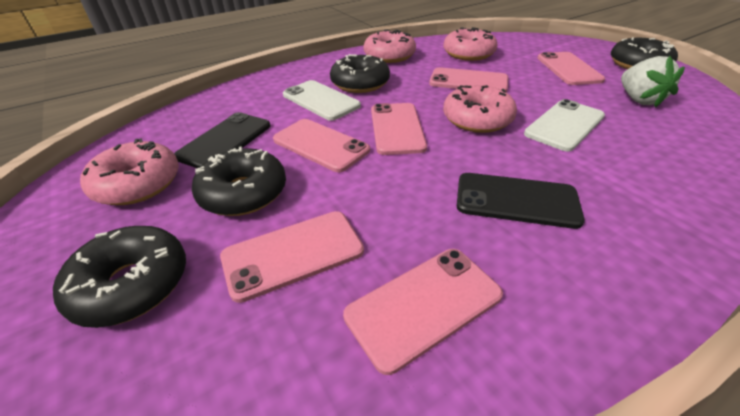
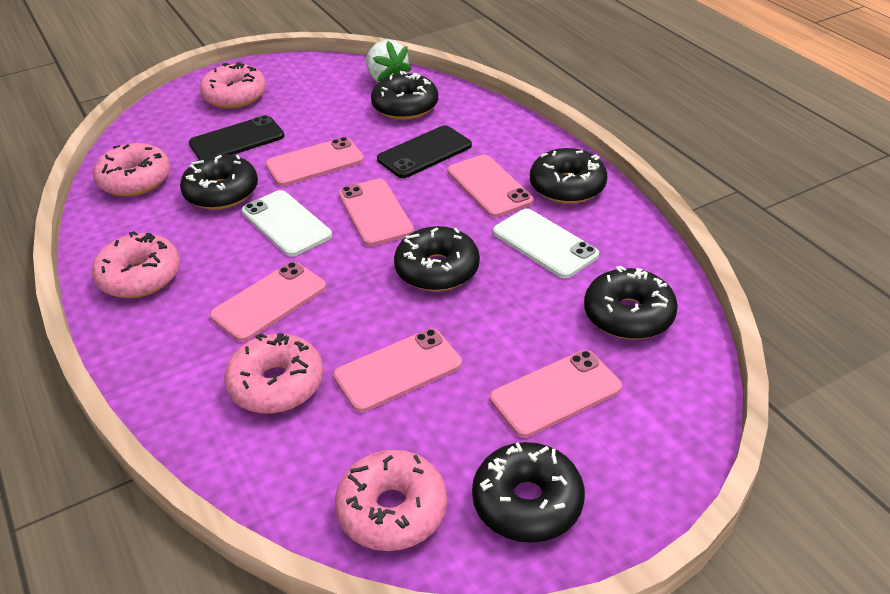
black donut: [53,226,186,328] [192,146,286,216] [330,54,390,93] [611,38,678,69] = 4 -> [180,154,258,210] [371,71,438,120] [394,226,480,291] [472,442,585,543] [530,148,607,204] [584,266,678,340] = 6
pink donut: [80,139,179,205] [363,30,416,63] [443,27,497,61] [443,85,517,133] = 4 -> [92,231,180,298] [93,143,170,196] [199,62,266,109] [224,333,323,414] [335,450,447,551] = 5

